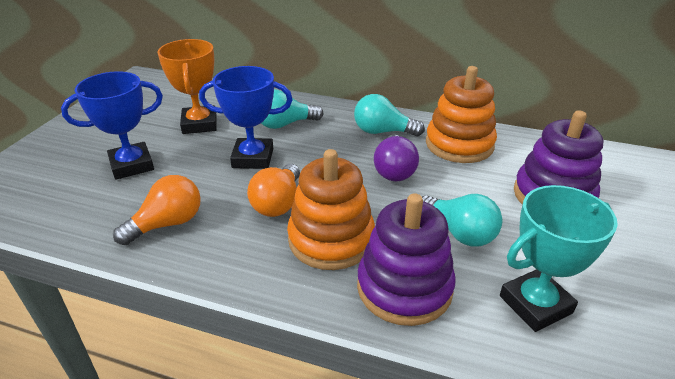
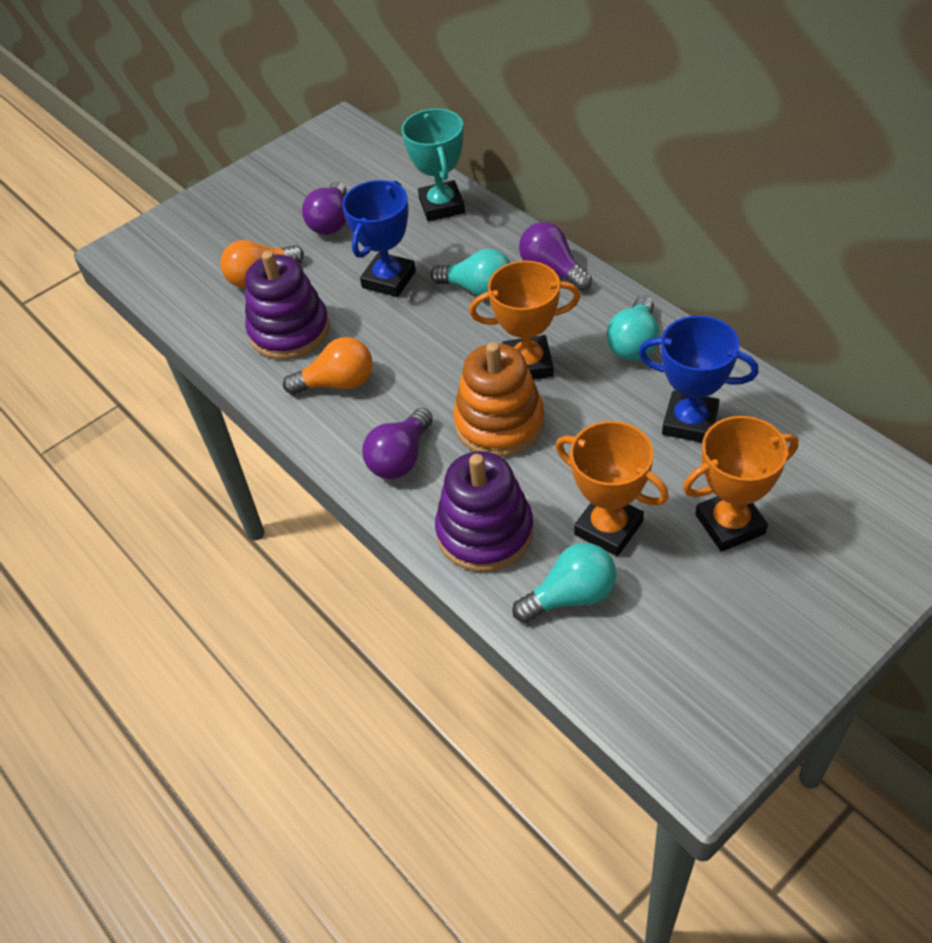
orange stacking toy: [287,149,375,270] [426,66,497,163] = 2 -> [453,342,544,457] = 1
orange trophy: [158,39,217,134] = 1 -> [469,261,580,380] [556,421,669,556] [683,416,798,552] = 3
purple light bulb: [374,134,419,181] = 1 -> [302,181,347,235] [362,408,433,479] [519,222,592,291] = 3

